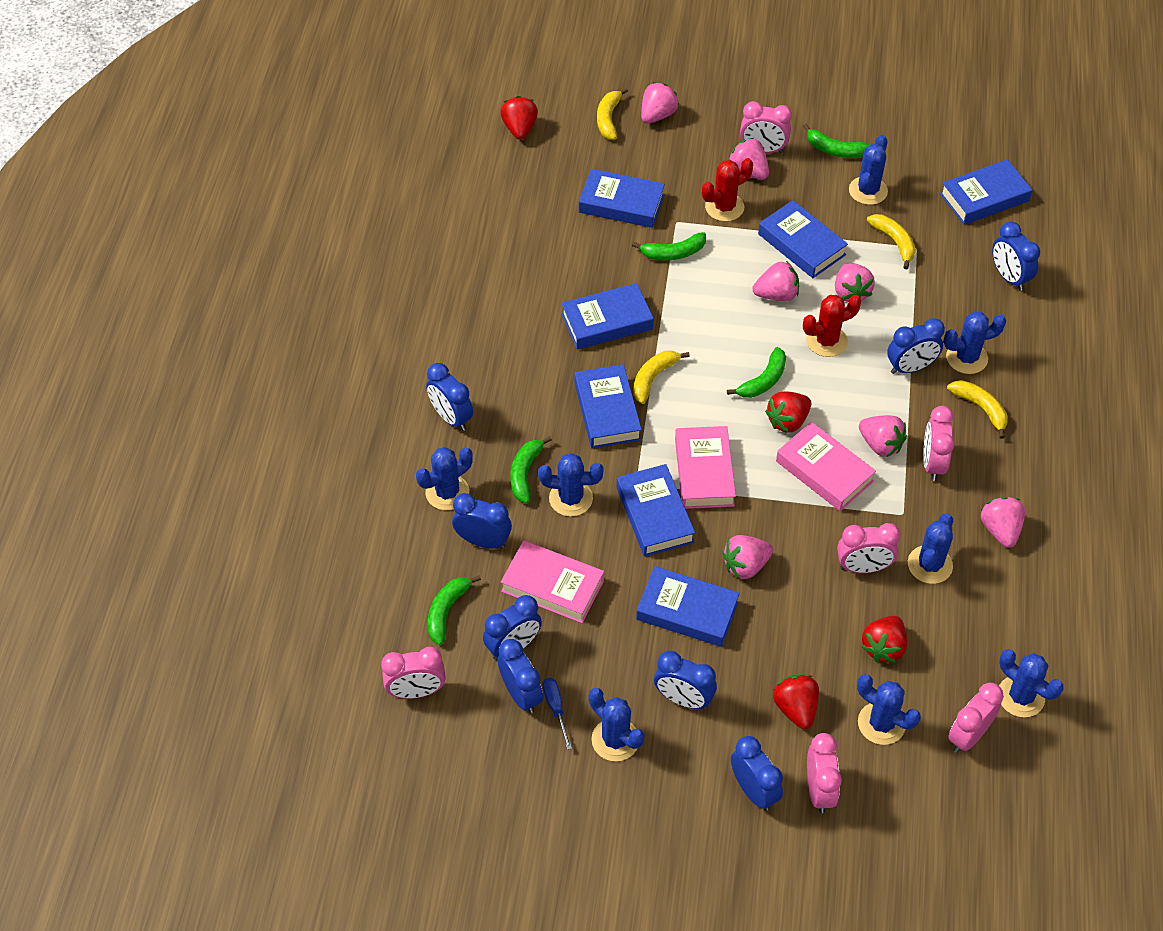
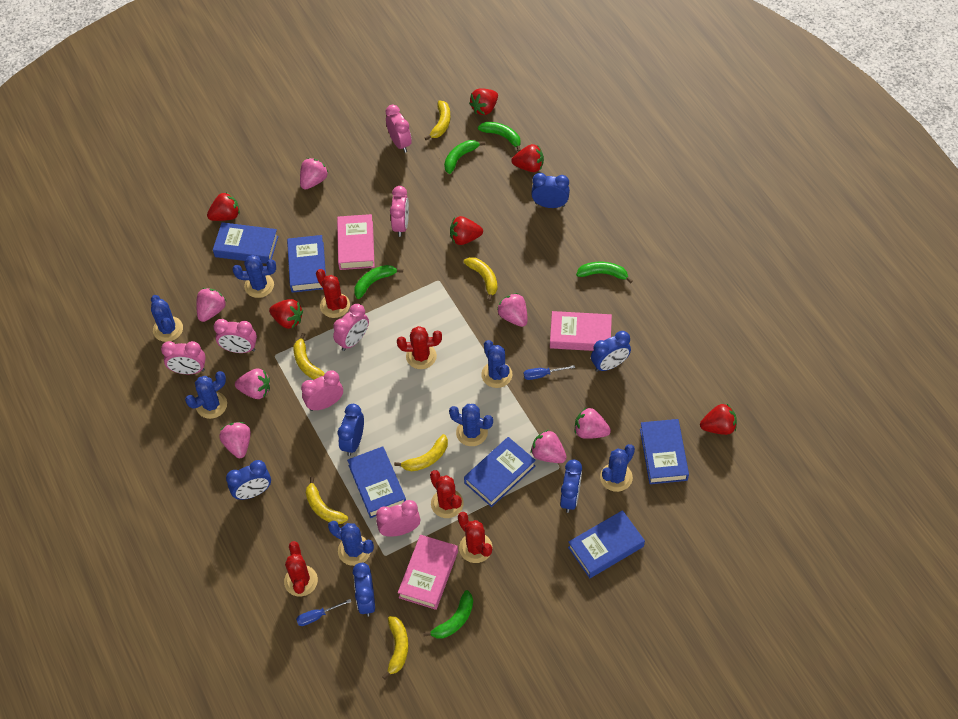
blue book: [561,283,654,350] [575,364,642,448] [579,169,665,228] [617,464,695,556] [636,566,740,647] [758,200,848,278] [940,159,1032,225] = 7 -> [213,222,279,264] [287,235,326,293] [347,446,406,518] [464,437,536,507] [568,510,645,578] [640,419,689,484] = 6
blue cactus: [416,447,473,510] [538,453,604,517] [589,688,645,761] [849,135,888,205] [857,674,921,745] [908,513,953,584] [944,311,1006,374] [999,649,1064,717] = 8 -> [151,295,183,342] [185,371,227,419] [233,255,276,298] [328,521,374,566] [449,404,493,446] [481,340,512,388] [600,444,635,492] = 7
blue clock: [426,363,473,431] [452,493,512,549] [483,595,542,660] [498,639,543,713] [654,651,717,709] [731,736,783,811] [887,318,945,374] [992,221,1040,291] = 8 -> [226,460,271,500] [338,404,364,456] [353,563,375,616] [531,173,570,208] [560,460,582,513] [591,331,631,372] = 6
blue screwdriver: [543,678,572,750] = 1 -> [296,599,351,626] [524,365,575,380] = 2
pink clock: [381,647,445,699] [740,101,792,153] [807,733,842,813] [837,523,900,573] [923,406,955,481] [948,682,1004,753] = 6 -> [161,341,206,374] [214,319,257,353] [301,370,343,411] [333,304,369,351] [376,500,420,537] [386,105,412,153] [390,186,409,237] = 7
red cactus: [702,158,753,222] [803,295,861,357] = 2 -> [284,541,318,596] [316,269,350,318] [397,326,442,369] [430,470,464,518] [458,512,492,563] = 5
red strawberry: [501,96,538,140] [765,391,811,433] [773,674,819,729] [861,616,907,663] = 4 -> [207,192,240,221] [269,299,303,329] [450,216,483,245] [469,88,498,115] [511,144,544,172] [700,404,737,435] = 6
yellow banana: [597,88,628,140] [633,351,690,404] [867,214,916,269] [947,380,1008,439] = 4 -> [294,333,325,379] [306,477,348,524] [382,616,408,679] [394,434,448,472] [425,100,450,140] [464,257,498,301] = 6

